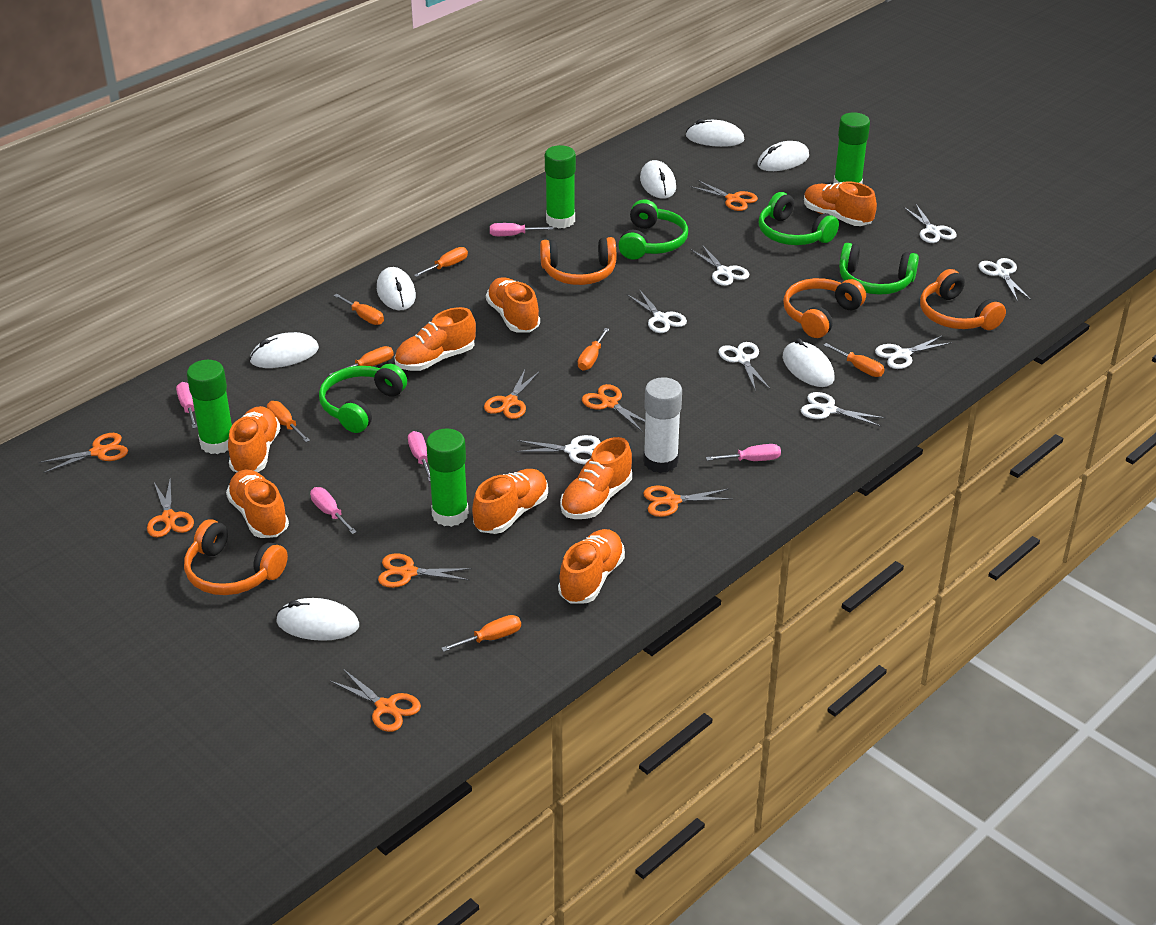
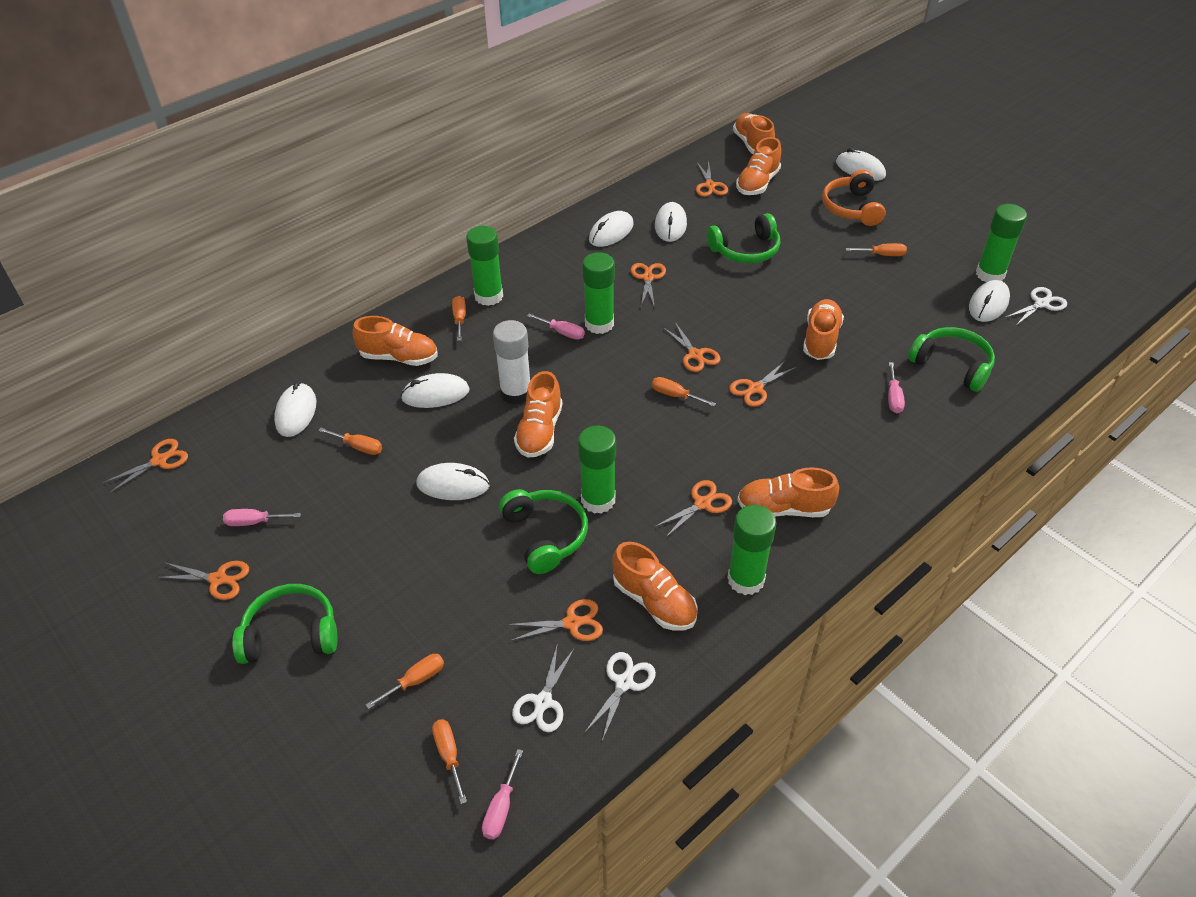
green glue stick: [187,360,232,454] [426,428,468,527] [545,145,576,228] [834,112,870,184] = 4 -> [466,226,503,306] [578,426,616,514] [583,252,615,334] [727,505,776,595] [976,204,1027,282] = 5
orange headphones: [184,519,288,595] [540,237,616,285] [783,278,866,338] [920,269,1006,330] = 4 -> [822,170,886,226] = 1
orange screwdriver: [267,401,310,442] [329,346,394,375] [333,294,384,325] [414,247,468,277] [441,615,521,652] [578,328,609,371] [823,343,885,377] = 7 -> [318,428,382,455] [366,654,444,709] [432,719,467,804] [452,296,466,341] [652,377,716,406] [846,243,907,256] = 6
orange shoe: [226,470,289,538] [228,406,280,473] [394,307,476,371] [472,469,548,534] [486,277,540,332] [558,529,625,604] [560,437,632,519] [804,181,877,226] = 8 -> [352,316,438,366] [514,371,563,458] [612,542,698,631] [733,113,775,154] [736,137,781,195] [737,467,839,517] [803,299,844,360] = 7
pink screwdriver: [176,382,198,428] [310,487,357,534] [408,431,430,481] [490,223,553,236] [706,444,781,461] = 5 -> [223,509,301,526] [482,749,523,839] [527,314,585,340] [888,362,905,413] = 4
white scissors: [515,435,600,464] [626,289,687,333] [690,245,749,286] [718,342,770,389] [801,392,886,427] [875,335,951,369] [903,204,957,243] [978,258,1031,302] = 8 -> [512,643,575,732] [585,652,656,741] [1005,287,1067,325] = 3

